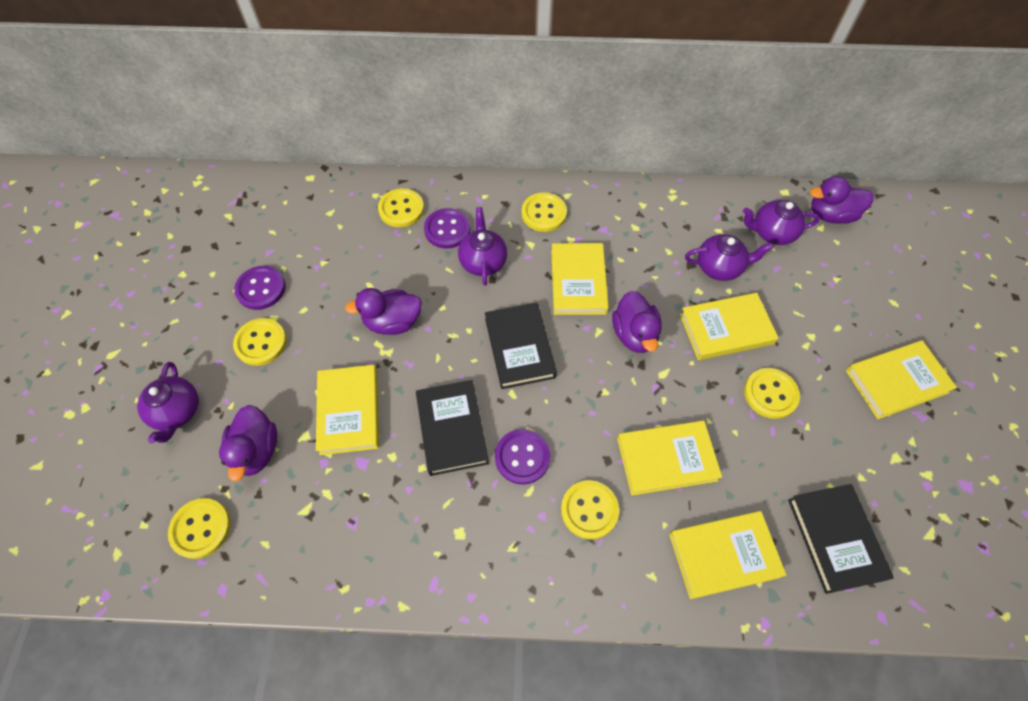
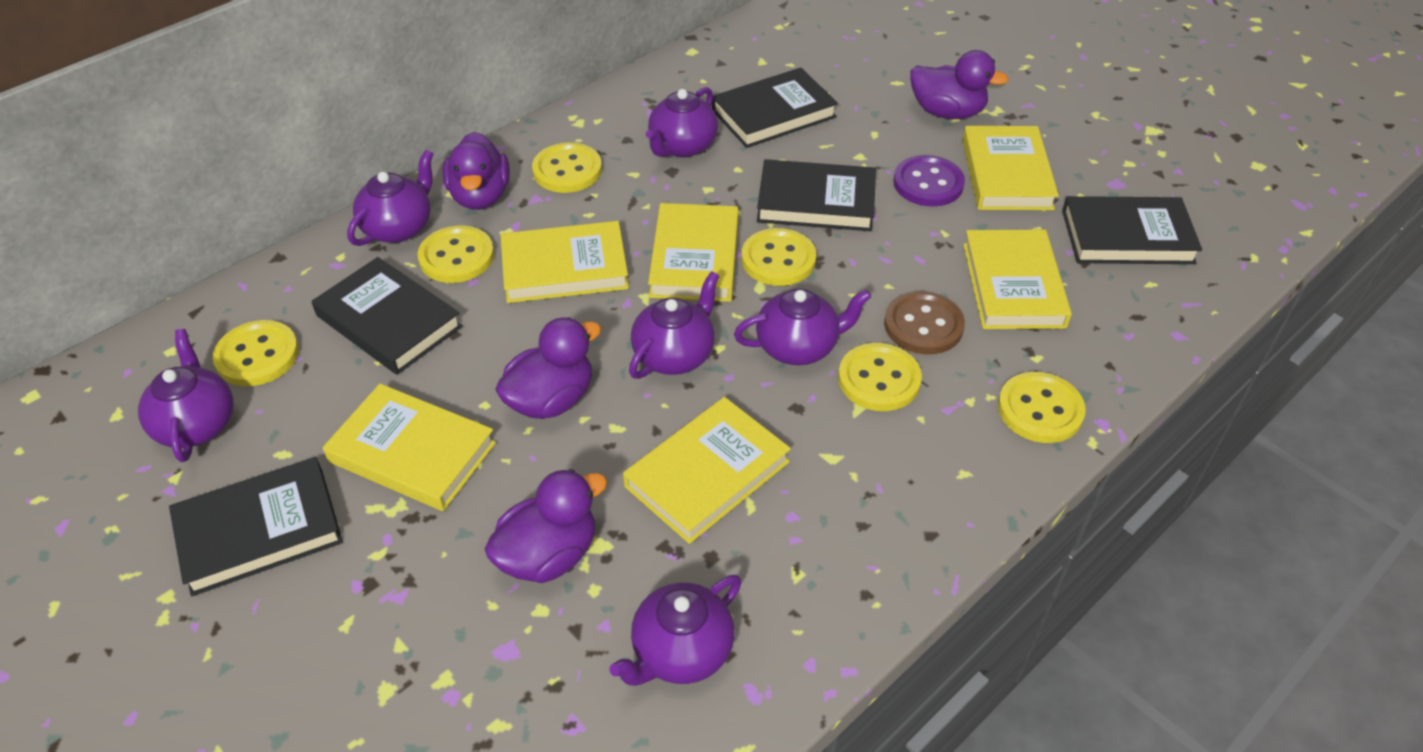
black book: [416,380,489,476] [485,303,557,389] [788,484,894,594] = 3 -> [169,457,343,596] [312,257,463,375] [712,68,838,148] [757,159,876,231] [1062,196,1202,264] = 5
brown button: none = 0 -> [884,291,965,354] = 1
purple button: [234,266,286,310] [424,208,470,249] [495,429,550,485] = 3 -> [893,155,965,206] = 1
purple teapot: [137,362,199,444] [458,207,507,286] [685,234,773,281] [743,200,820,245] = 4 -> [138,329,234,462] [347,150,434,246] [609,575,742,686] [629,271,719,379] [646,87,718,157] [734,289,871,365] = 6

